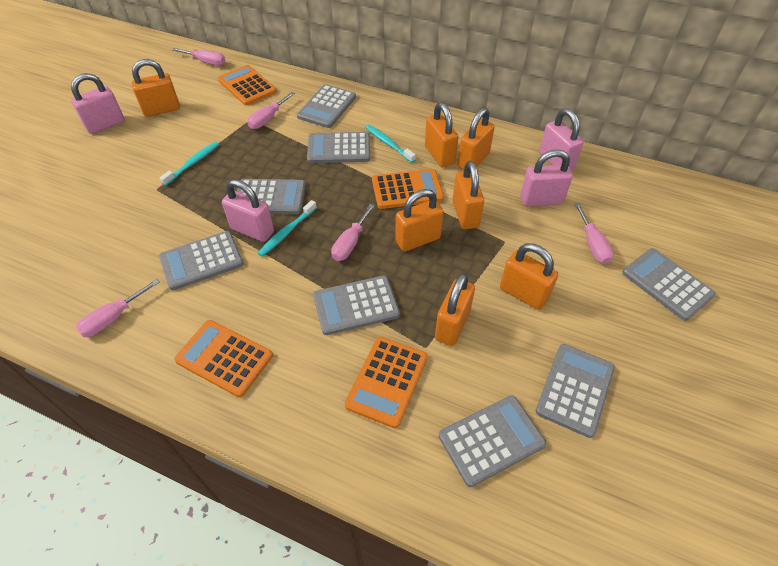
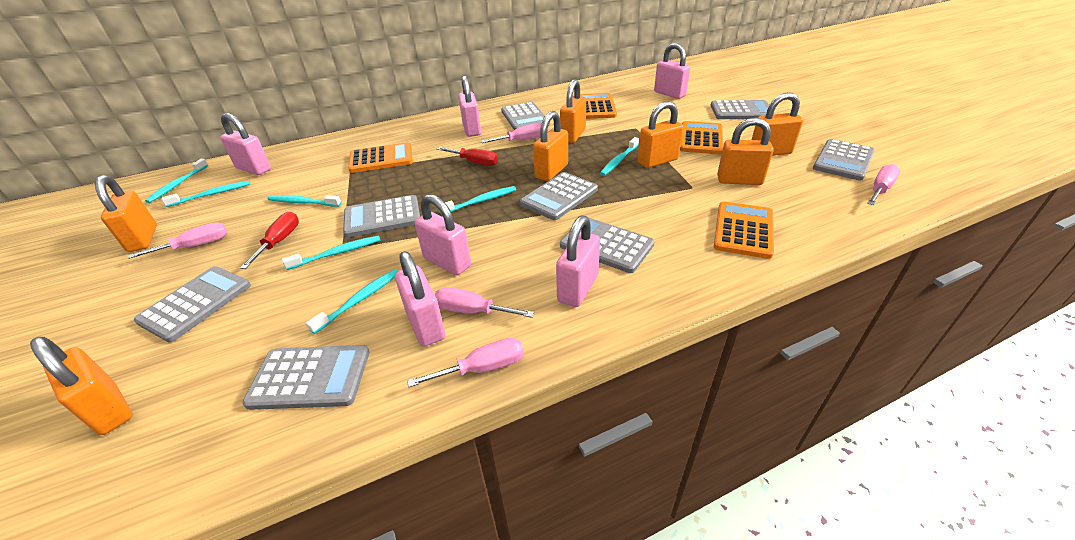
pink padlock: [71,73,125,134] [222,179,274,242] [520,149,573,206] [539,109,583,171] = 4 -> [220,113,271,175] [395,251,445,347] [415,194,471,275] [458,76,481,137] [556,215,600,307] [654,43,690,99] = 6
red screwdriver: none = 0 -> [240,212,299,269] [437,147,498,166] = 2
turquoise toothbrush: [160,142,219,186] [258,200,317,257] [365,124,416,163] = 3 -> [145,159,208,203] [161,181,250,207] [267,195,341,207] [282,235,381,270] [306,269,398,334] [439,186,516,215] [600,137,639,176] = 7

